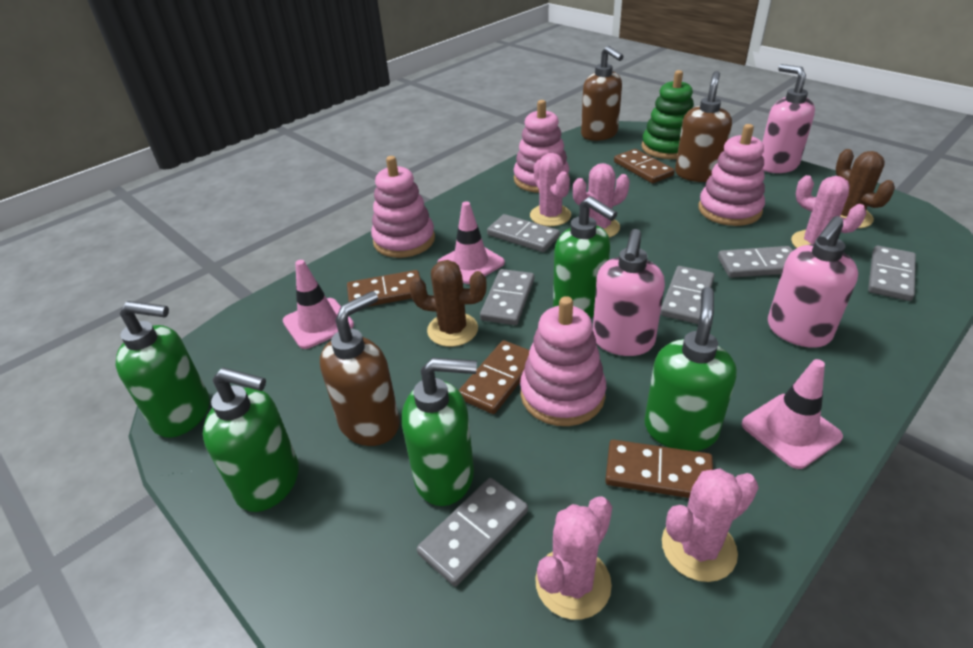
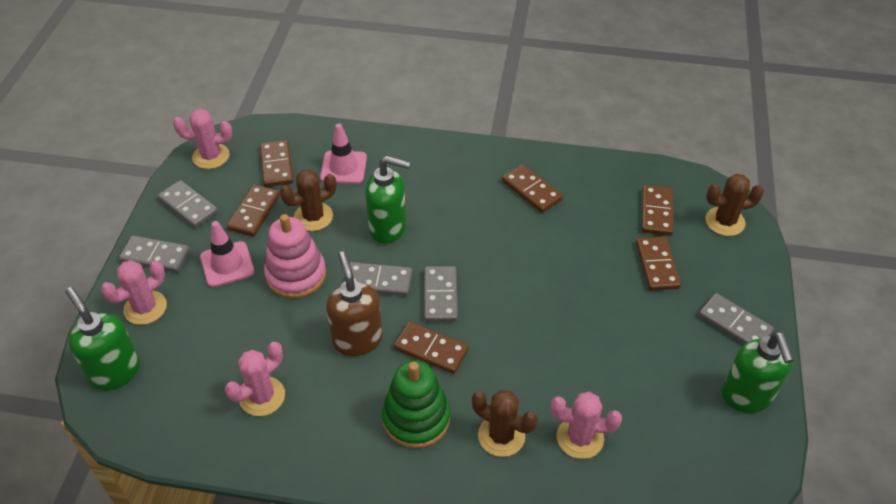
brown cactus: [409,260,487,347] [836,149,895,228] = 2 -> [280,169,336,231] [472,390,538,457] [706,174,764,236] = 3
brown domino: [347,270,421,307] [459,340,530,414] [605,440,713,498] [614,149,675,184] = 4 -> [227,185,280,237] [260,140,293,187] [394,321,469,374] [502,164,563,213] [636,236,681,291] [642,185,673,236] = 6
brown soap dispenser: [320,291,400,446] [581,46,624,141] [675,71,732,182] = 3 -> [326,251,383,356] = 1
green soap dispenser: [115,301,209,438] [203,367,299,512] [402,358,477,506] [553,196,617,318] [645,287,737,451] = 5 -> [65,287,140,390] [365,156,410,244] [721,331,794,413] = 3
grey domino: [417,478,528,586] [480,269,534,325] [487,214,560,252] [660,266,715,324] [718,246,793,278] [868,246,916,301] = 6 -> [119,236,190,273] [158,180,218,228] [350,262,413,296] [424,266,458,322] [698,293,774,344] = 5
pink cactus: [530,153,571,226] [535,496,612,620] [573,163,630,238] [662,469,759,582] [791,175,866,248] = 5 -> [101,260,167,325] [173,109,232,169] [225,342,285,416] [551,392,622,459] = 4
pink soap dispenser: [593,229,665,356] [762,64,815,173] [768,216,858,348] = 3 -> none = 0
pink stacking toy: [371,156,435,258] [514,100,569,193] [520,296,606,426] [698,124,765,226] = 4 -> [264,214,326,298] = 1
pink traffic cone: [283,260,354,349] [437,201,505,284] [742,359,843,469] = 3 -> [200,221,255,287] [320,123,367,184] = 2

